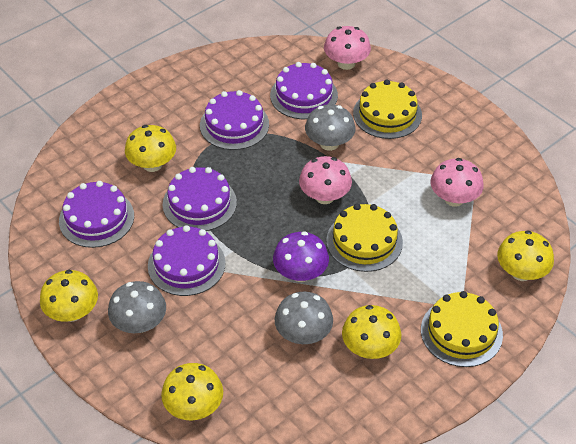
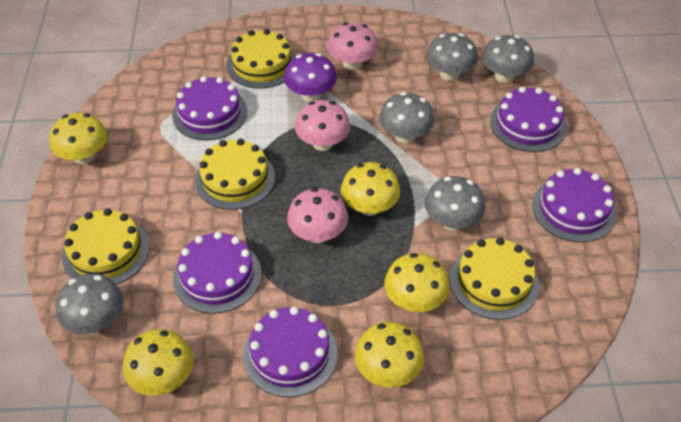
grey mushroom: [108,281,166,333] [275,292,333,344] [305,104,355,151] = 3 -> [56,273,124,334] [379,92,434,143] [425,176,485,230] [426,33,478,81] [482,35,534,83] = 5
yellow cake: [326,204,403,272] [353,80,422,139] [421,291,503,367] = 3 -> [62,208,150,285] [195,139,275,210] [226,29,296,89] [450,237,539,320] = 4

